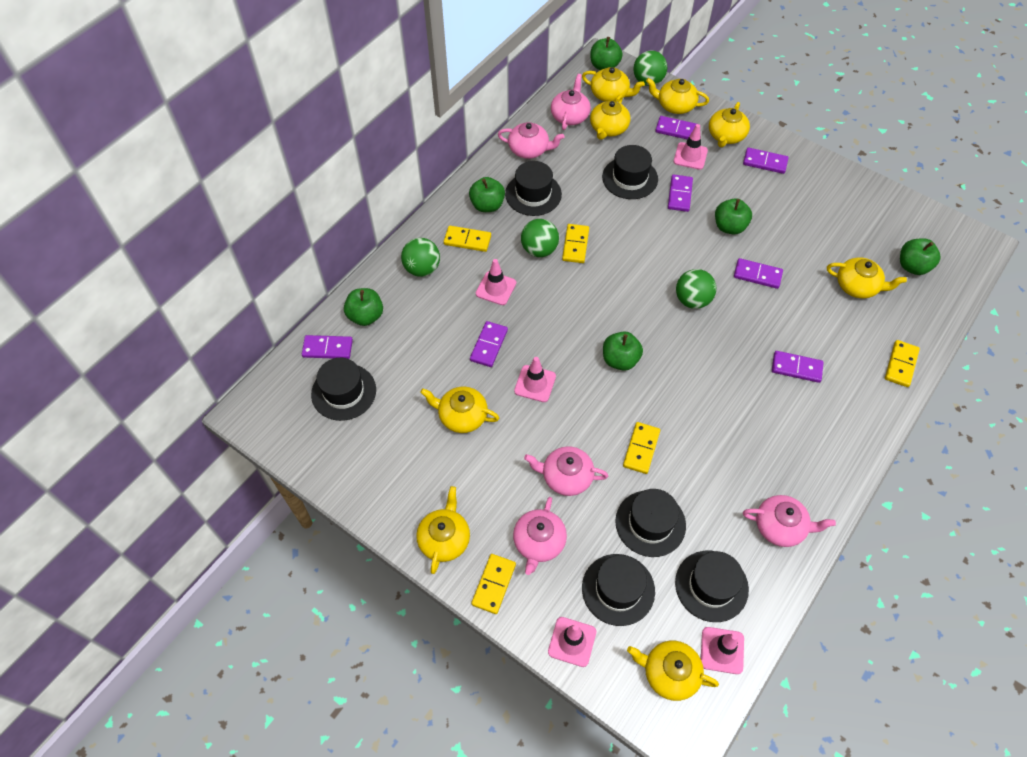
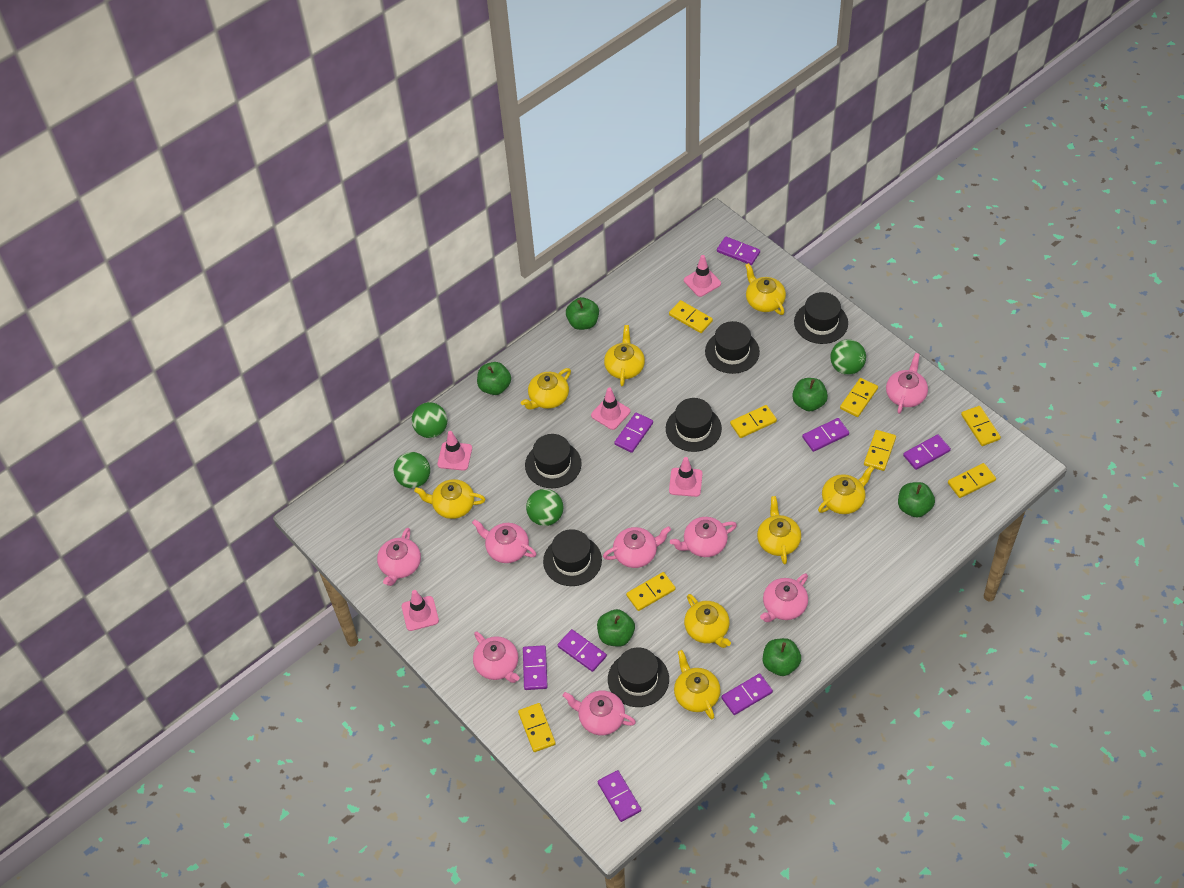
pink teapot: [498,122,564,159] [513,497,567,575] [524,446,609,496] [551,74,591,130] [743,495,836,547] = 5 -> [377,528,421,586] [472,519,536,563] [473,631,520,683] [562,691,636,735] [603,526,671,568] [670,517,737,557] [760,573,808,622] [886,353,928,414] = 8
purple domino: [302,335,353,359] [470,321,508,367] [655,116,696,140] [668,174,693,212] [734,258,783,289] [743,148,789,174] [772,351,824,383] = 7 -> [523,645,548,690] [558,629,607,672] [598,770,641,822] [614,413,653,453] [717,236,760,265] [721,673,773,715] [802,418,849,452] [903,434,951,470] = 8
yellow domino: [444,226,491,252] [471,554,516,614] [562,224,589,263] [623,422,660,474] [885,340,920,387] = 5 -> [518,703,556,752] [626,572,676,611] [669,300,713,333] [730,405,777,438] [840,378,878,417] [864,430,896,471] [948,463,996,498] [961,406,1001,446] = 8

